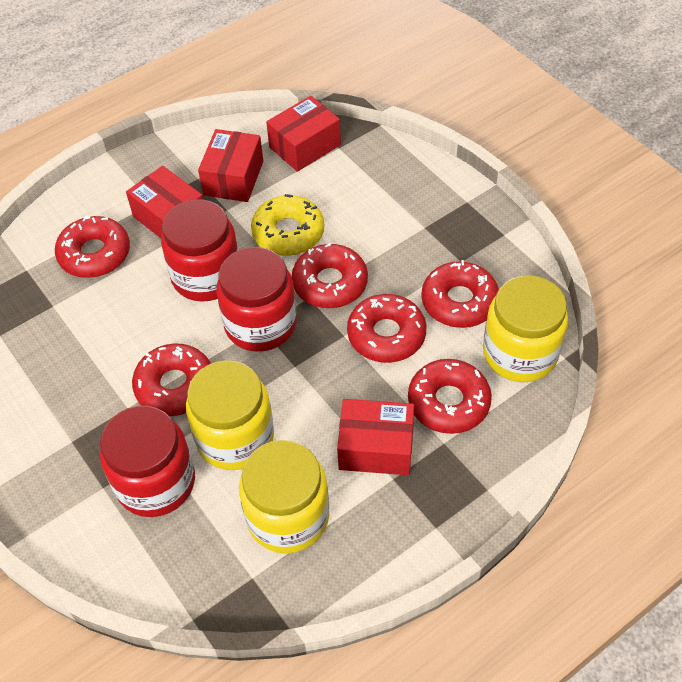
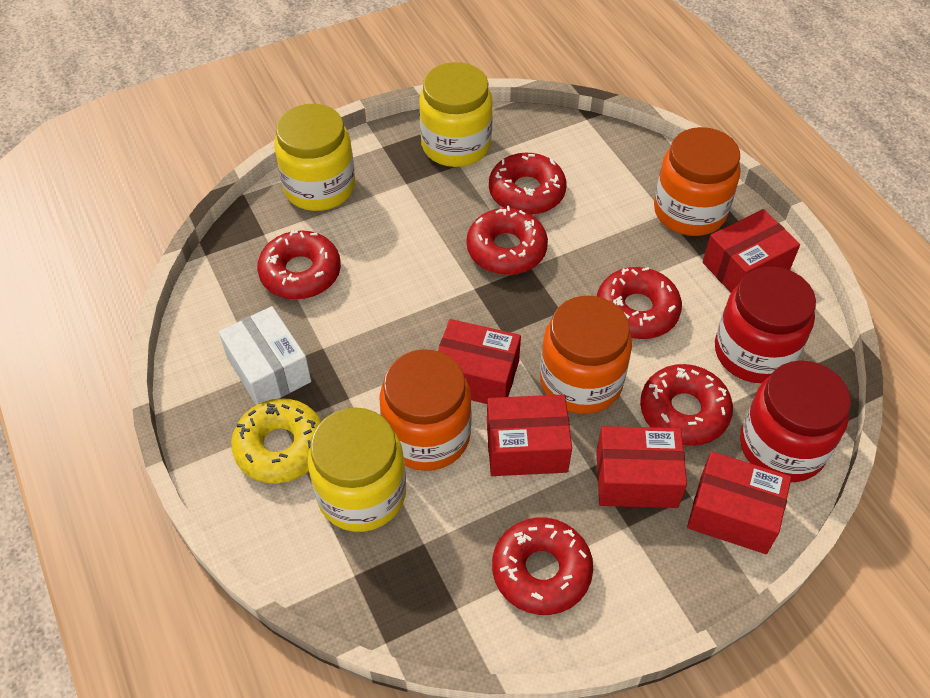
orange jar: none = 0 -> [380,349,472,471] [540,296,632,414] [654,127,741,236] = 3
red box: [126,166,203,238] [198,129,263,202] [266,96,341,172] [337,399,414,475] = 4 -> [438,319,521,404] [487,394,572,476] [596,426,687,508] [687,451,791,554] [703,209,800,293] = 5
red jar: [100,406,195,517] [161,199,238,302] [216,247,297,352] = 3 -> [715,267,816,384] [740,360,851,482] = 2
white box: none = 0 -> [219,306,311,405] = 1

